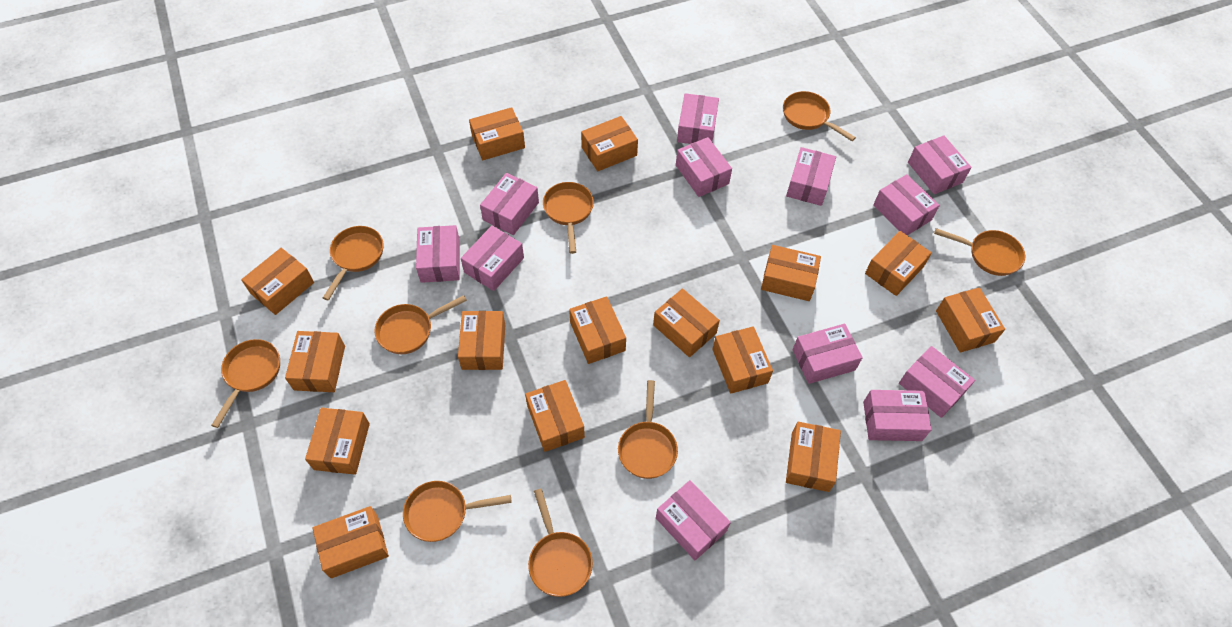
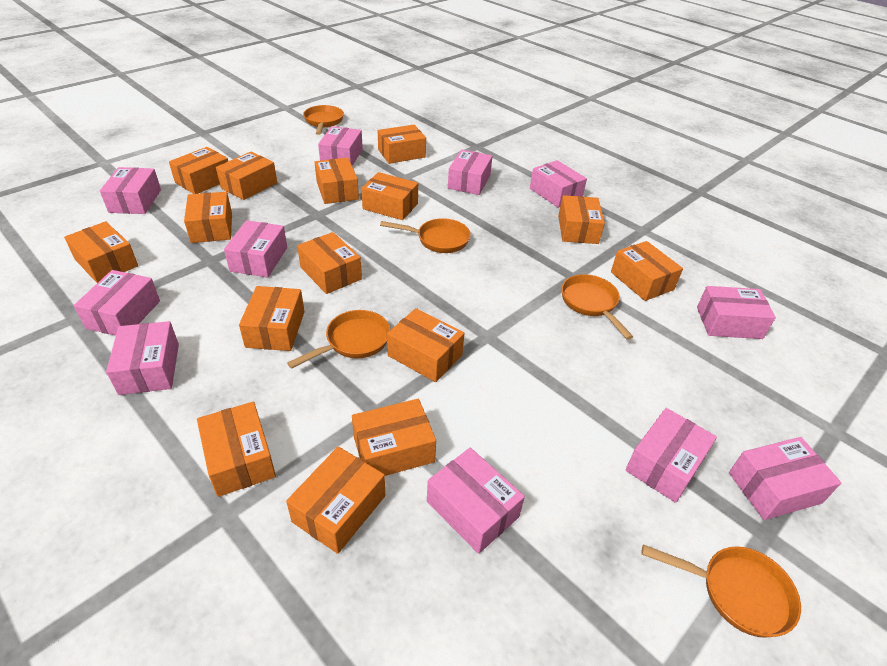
orange pan: [211,339,280,428] [323,226,383,301] [374,295,467,354] [403,481,512,542] [528,488,593,597] [543,182,594,254] [618,380,678,479] [783,91,856,141] [934,228,1025,276] = 9 -> [287,310,390,369] [303,105,344,135] [380,218,470,253] [561,274,633,340] [641,544,801,638] = 5
pink box: [416,225,460,283] [461,225,524,291] [480,173,539,235] [656,480,731,560] [676,137,732,197] [677,93,719,144] [786,147,836,206] [792,324,863,384] [863,390,931,441] [873,174,940,235] [899,346,975,418] [908,135,972,194] = 12 -> [74,270,160,336] [100,167,161,214] [106,321,179,395] [224,220,287,277] [318,126,363,166] [427,448,525,554] [448,149,492,195] [530,160,587,208] [625,408,717,503] [697,286,776,339] [729,437,841,520] = 11

